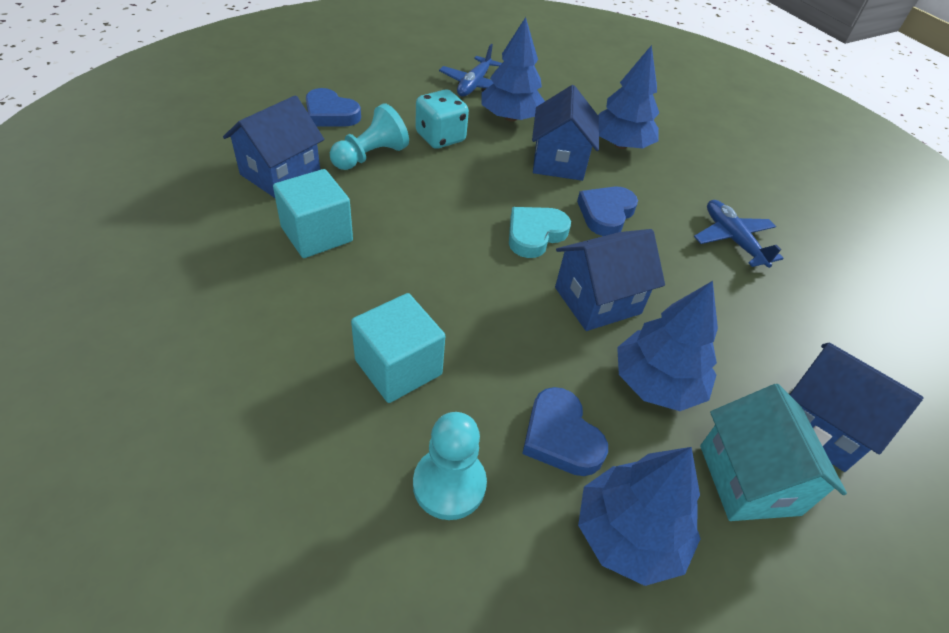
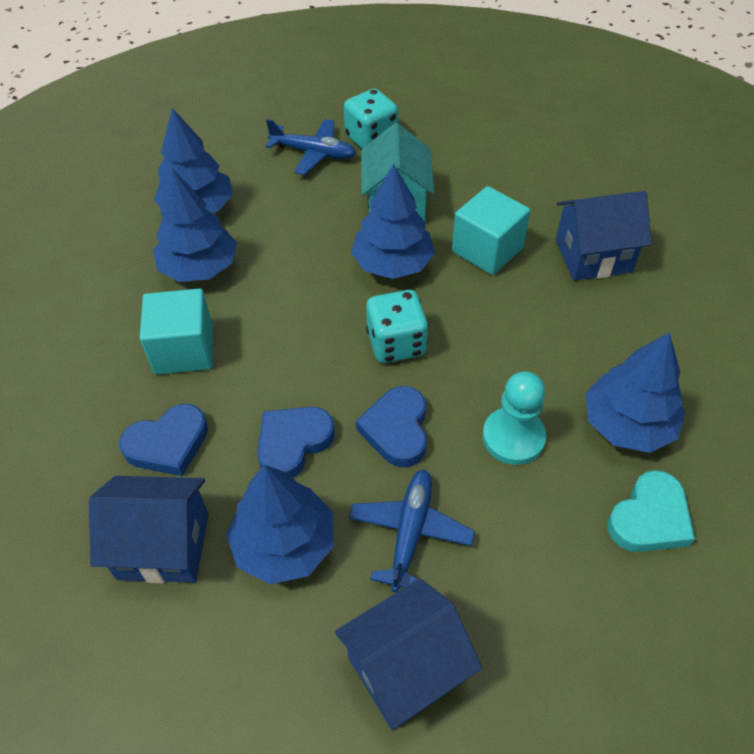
blue house: [223,95,324,198] [532,85,599,181] [555,229,665,331] [789,343,924,472] = 4 -> [89,476,209,583] [335,578,482,730] [556,191,652,281] = 3
blue tree: [482,17,545,122] [578,447,701,586] [598,45,659,149] [617,281,718,411] = 4 -> [153,169,237,282] [154,108,233,213] [226,465,334,584] [351,164,435,279] [585,332,685,453] = 5
turquoise dice: [415,89,469,149] = 1 -> [344,89,398,149] [366,290,429,363] = 2
turquoise pawn: [330,103,409,170] [413,412,487,520] = 2 -> [483,372,546,465] = 1

